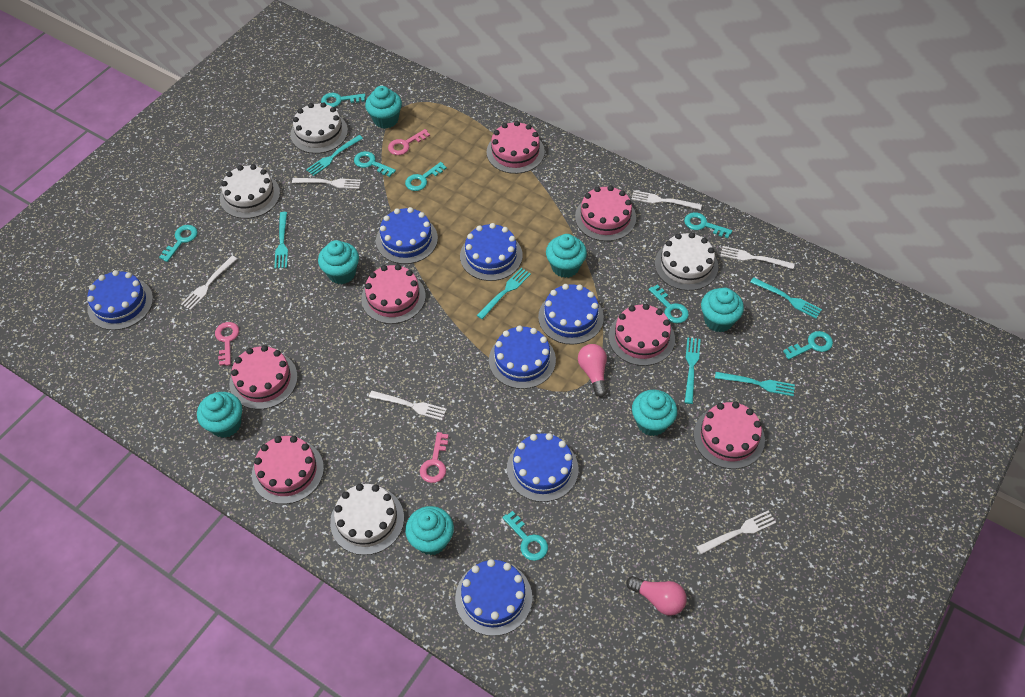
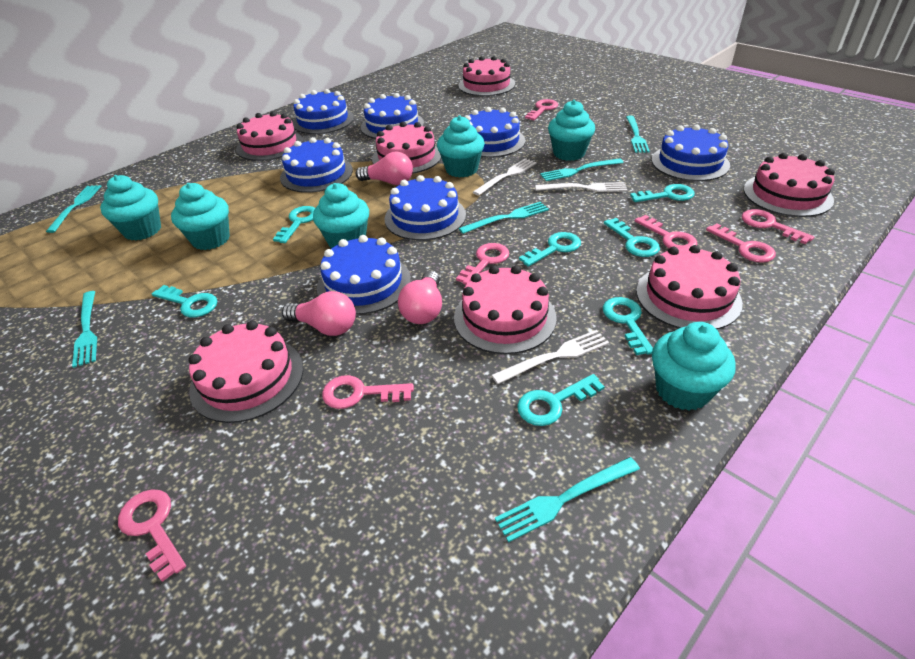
pink key: [215,322,239,366] [388,129,430,155] [420,432,449,483] = 3 -> [118,489,186,582] [322,375,414,409] [456,243,509,285] [525,99,558,120] [635,215,697,249] [706,224,776,263] [742,209,814,244] = 7
pink light bulb: [578,344,607,397] [626,576,687,616] = 2 -> [282,291,356,336] [356,151,413,185] [398,271,442,324] = 3
turquoise cupcake: [197,392,242,438] [318,240,359,284] [365,86,402,129] [405,506,454,555] [546,234,587,278] [632,390,677,436] [701,288,744,332] = 7 -> [100,175,161,241] [171,183,230,250] [313,183,369,248] [437,116,485,177] [548,100,595,161] [652,322,736,411] = 6
turquoise key: [159,225,198,262] [321,93,366,107] [354,151,396,177] [405,162,447,191] [502,511,548,561] [649,284,689,323] [684,212,732,238] [783,331,833,360] = 8 -> [152,285,217,317] [273,206,315,243] [517,374,605,426] [519,232,581,267] [603,297,653,355] [604,218,660,257] [630,184,695,202] = 7
white cake: [220,164,280,219] [290,102,348,154] [330,484,404,555] [655,232,718,291] = 4 -> none = 0
white fork: [181,256,237,310] [292,178,361,189] [369,391,447,421] [631,190,702,210] [697,510,776,554] [720,246,795,269] = 6 -> [473,158,537,196] [491,330,609,384] [535,182,627,192] = 3

